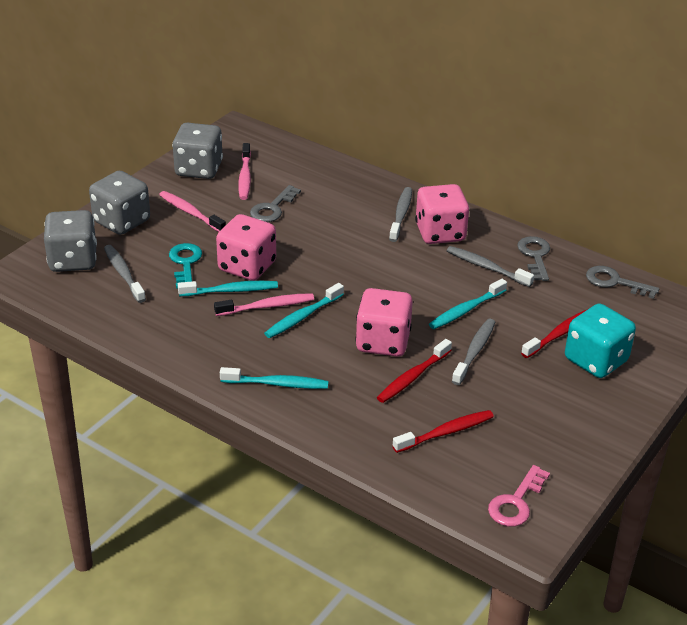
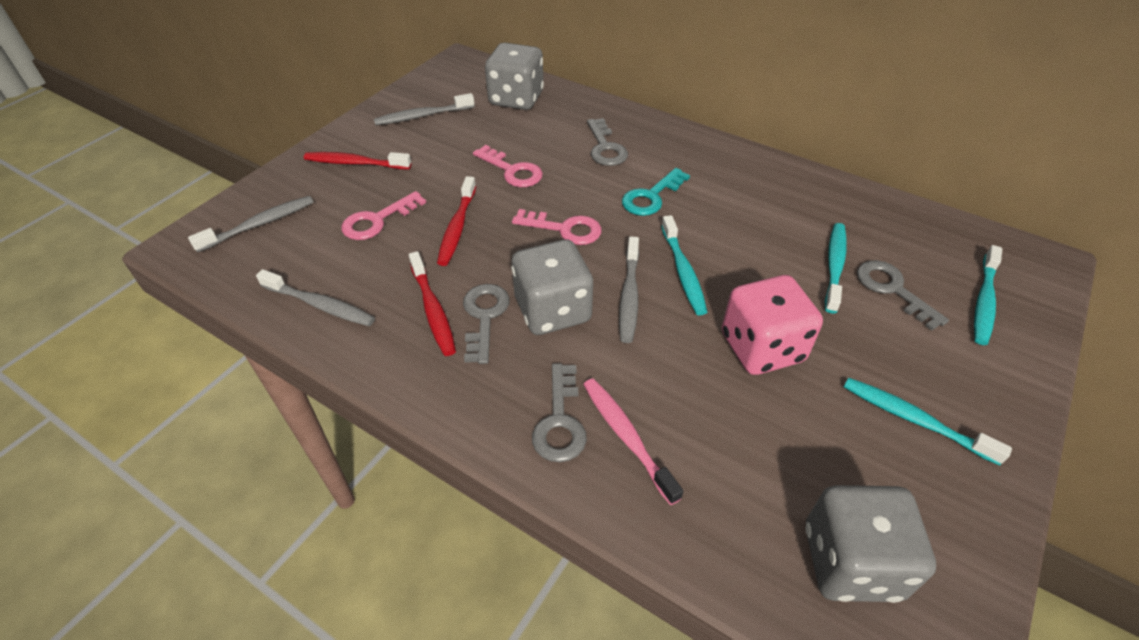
grey key: [250,185,301,222] [517,236,550,281] [586,266,659,299] = 3 -> [463,284,510,364] [532,363,587,462] [587,118,628,166] [857,260,949,331] = 4
pink dice: [216,214,276,281] [355,288,413,357] [415,184,469,244] = 3 -> [722,275,823,375] = 1
pink key: [488,465,550,527] = 1 -> [341,191,426,240] [473,145,543,187] [512,209,602,245] = 3
pink toothbrush: [159,191,226,232] [214,293,314,316] [238,143,251,200] = 3 -> [583,378,683,505] = 1
turquoise dice: [565,303,636,378] = 1 -> none = 0

